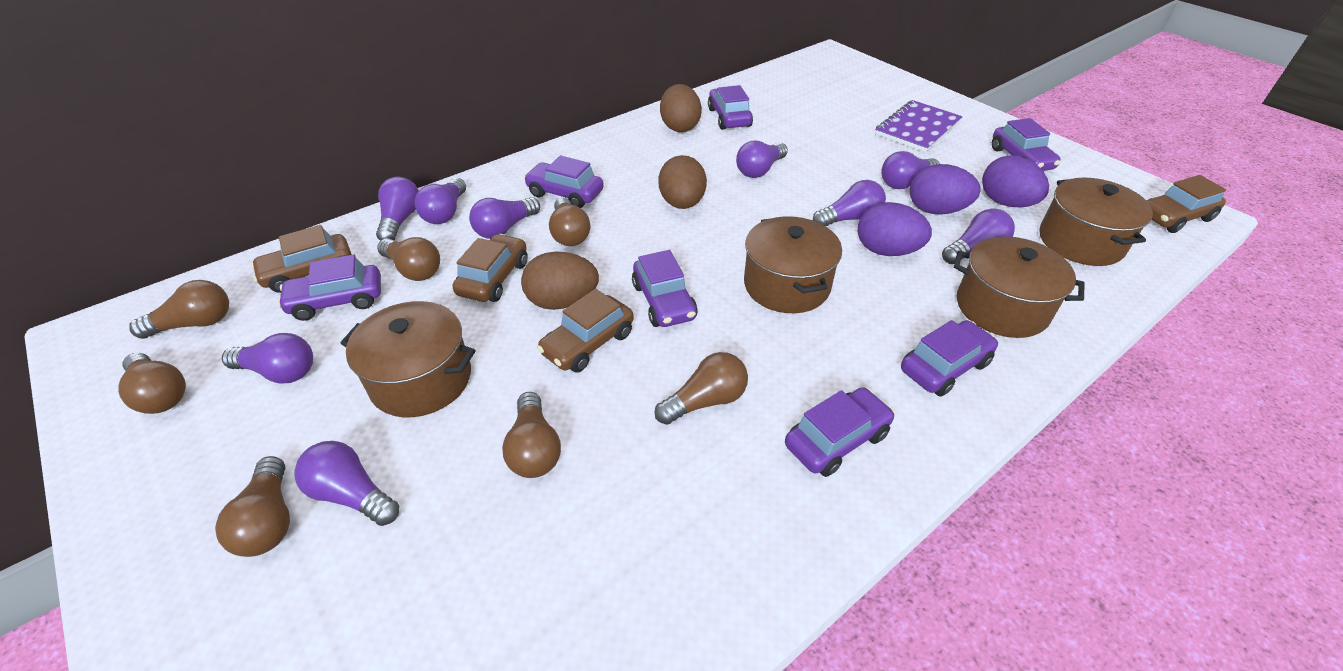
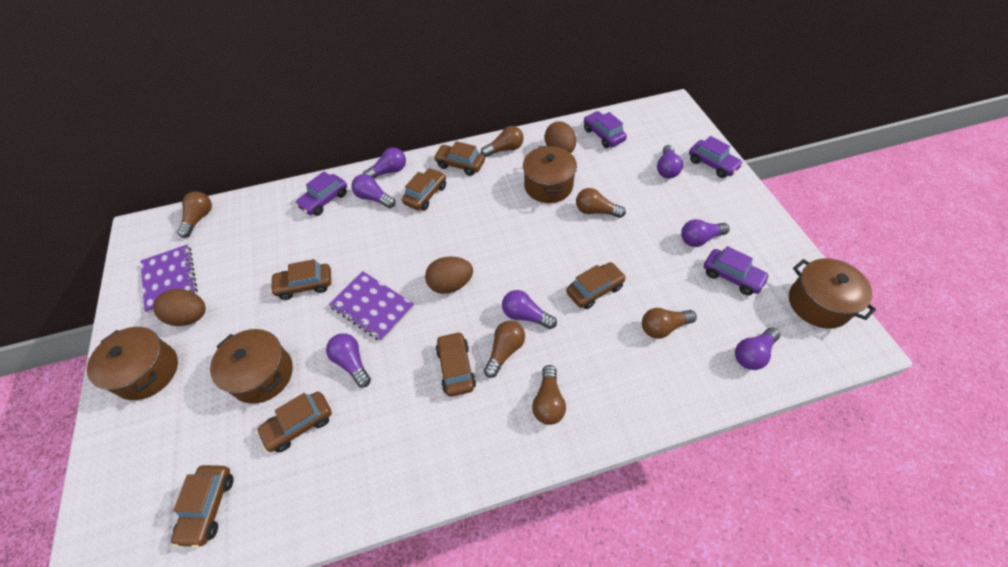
brown car: [251,225,352,293] [453,234,528,302] [537,289,634,373] [1147,175,1226,233] = 4 -> [171,465,234,548] [256,392,332,452] [270,259,331,300] [402,168,446,211] [434,141,485,176] [436,331,476,397] [566,262,626,309] = 7
brown light bulb: [118,353,186,414] [129,280,229,339] [215,456,290,557] [377,237,440,281] [502,392,561,478] [549,197,590,246] [655,352,748,425] = 7 -> [177,191,212,238] [481,126,524,157] [484,321,525,378] [532,365,566,425] [576,188,626,218] [642,308,697,339] = 6
purple car: [277,255,381,321] [524,156,604,208] [632,250,697,327] [708,85,753,130] [785,387,895,477] [901,320,998,396] [992,118,1061,171] = 7 -> [295,171,347,216] [584,111,627,148] [689,136,743,178] [704,246,770,296] = 4
purple egg: [858,202,932,256] [910,164,981,215] [982,155,1049,207] = 3 -> none = 0
purple light bulb: [222,333,313,384] [294,441,399,526] [376,177,419,241] [415,178,466,224] [469,197,540,239] [736,141,788,178] [813,180,886,226] [881,151,940,189] [942,208,1015,264] = 9 -> [326,333,371,388] [351,174,395,208] [363,148,406,178] [502,290,557,329] [657,145,683,178] [681,219,730,247] [735,327,780,370] = 7
purple notebook: [875,100,963,152] = 1 -> [140,245,198,313] [329,271,414,342] = 2

